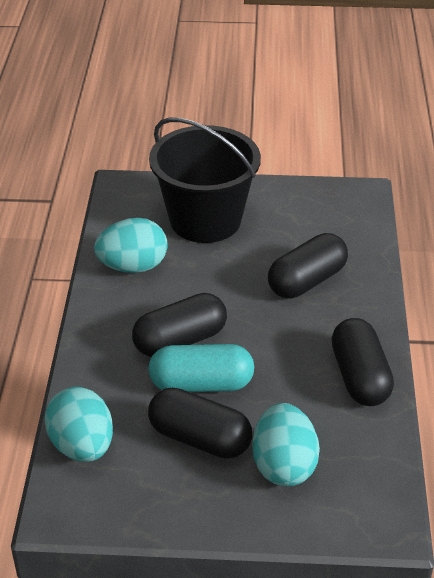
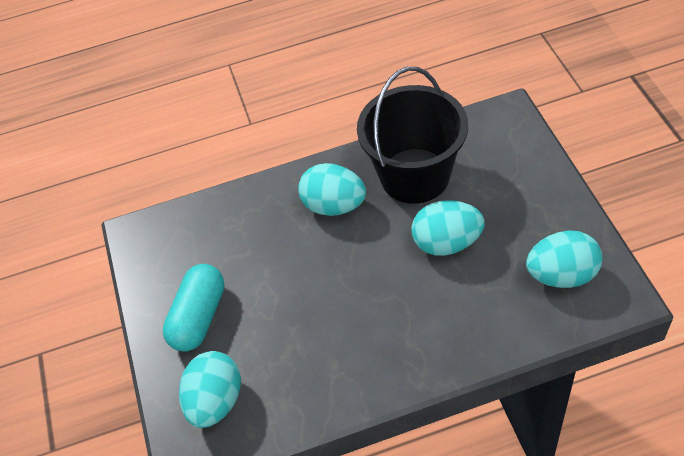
black capsule: [132,293,227,357] [148,388,252,459] [268,233,348,298] [331,318,394,406] = 4 -> none = 0
turquoise egg: [44,387,113,462] [94,218,167,273] [252,403,320,487] = 3 -> [179,351,241,428] [298,163,366,216] [411,200,485,256] [526,230,602,288] = 4

